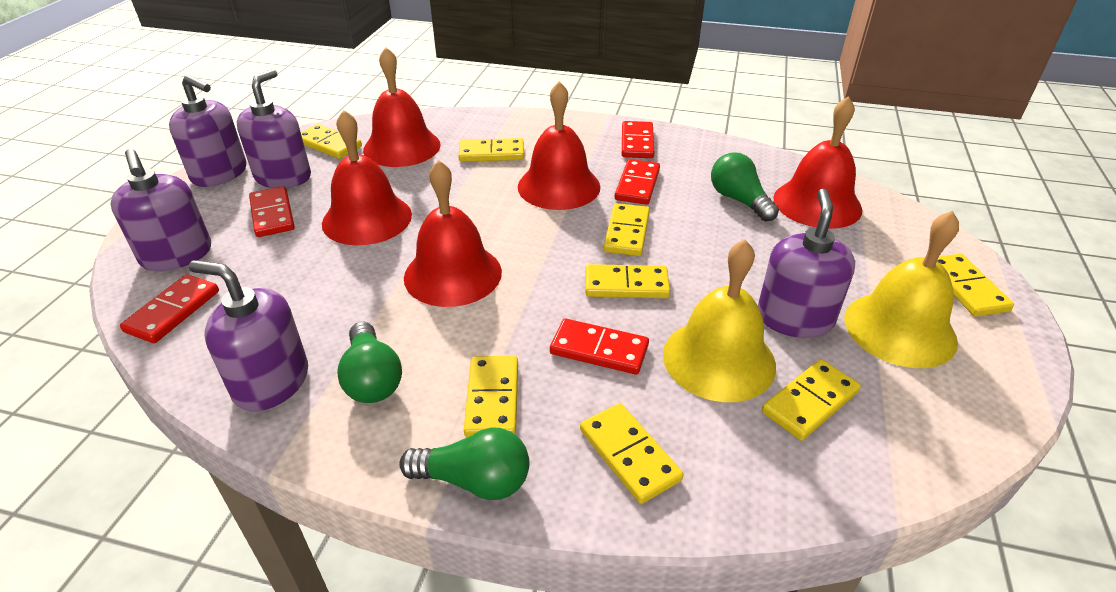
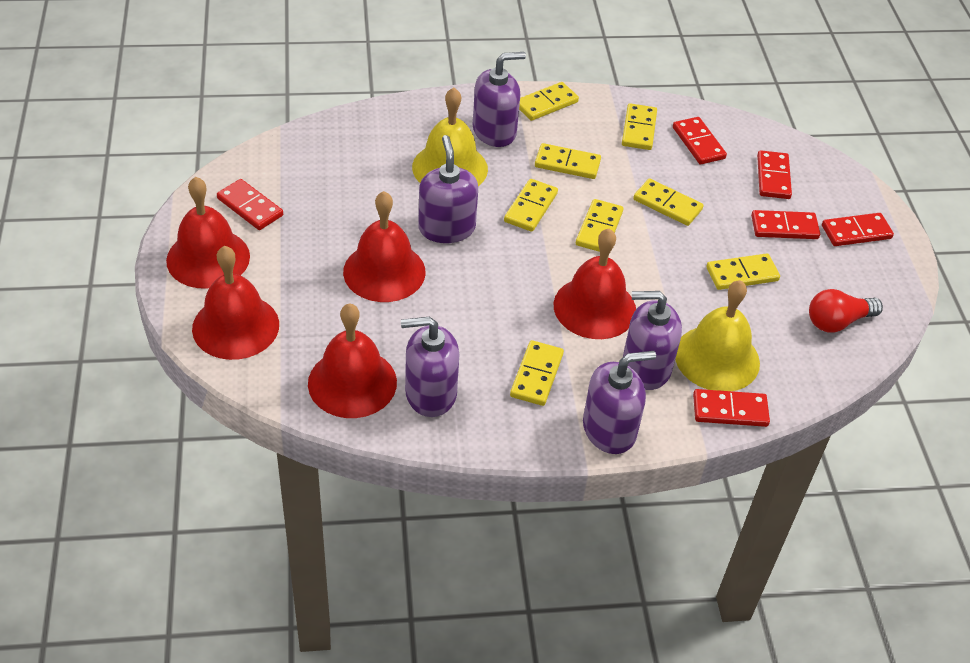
green light bulb: [337,322,402,403] [399,427,529,500] [711,152,779,222] = 3 -> none = 0
red domino: [120,274,219,343] [249,186,295,237] [550,318,649,375] [615,159,660,205] [622,121,654,158] = 5 -> [217,179,283,230] [673,117,727,164] [693,389,770,427] [751,210,820,239] [757,150,792,199] [822,213,894,246] = 6
red light bulb: none = 0 -> [809,289,883,333] = 1

